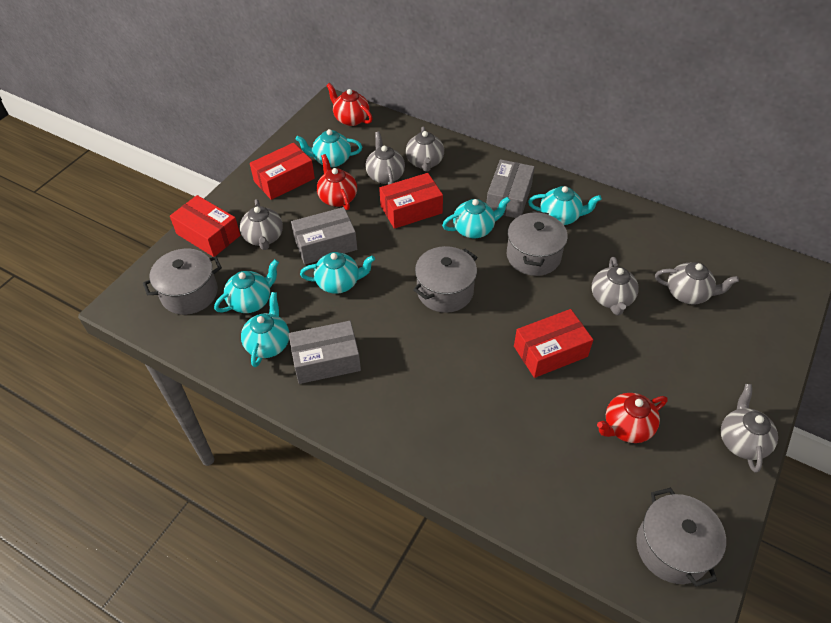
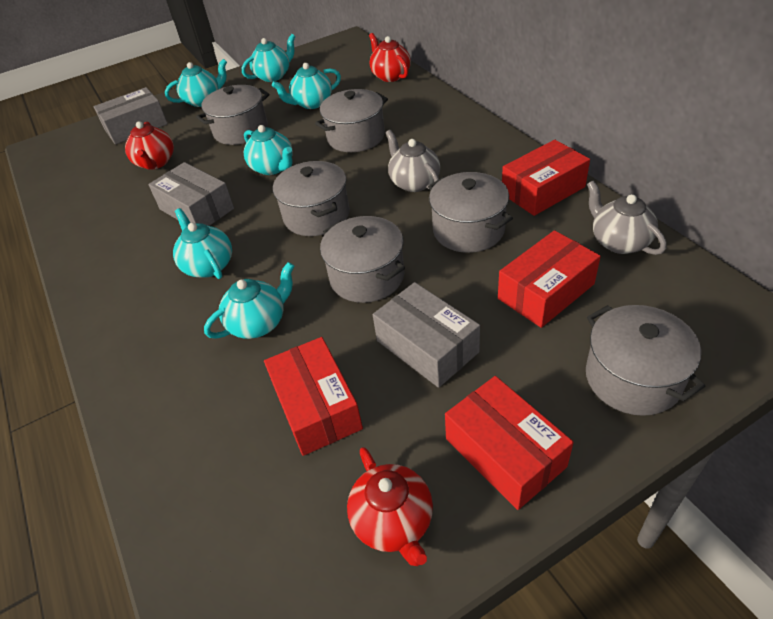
grey pot: [143,249,222,315] [413,246,477,313] [507,211,568,276] [636,488,726,587] = 4 -> [196,85,269,145] [273,161,350,236] [315,89,388,152] [320,216,405,303] [428,172,513,253] [586,305,706,416] = 6
grey teapot: [240,199,283,250] [366,132,405,185] [406,126,444,172] [592,257,639,315] [655,262,739,305] [721,384,778,473] = 6 -> [386,130,440,192] [587,180,666,255] = 2

